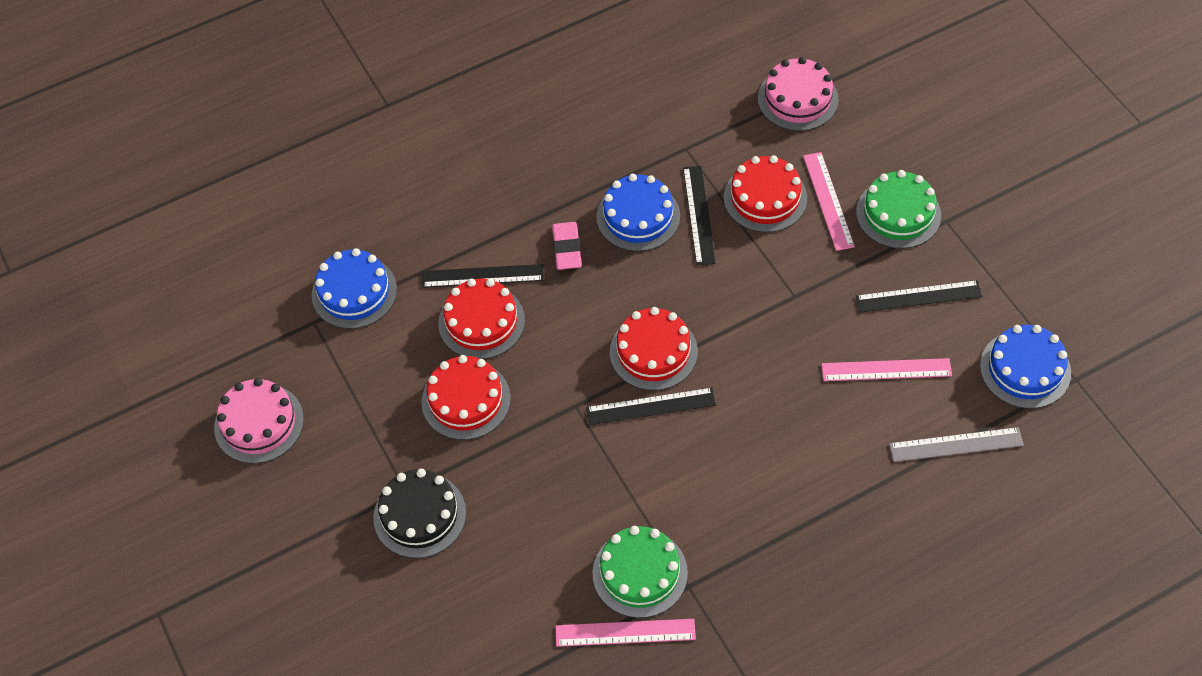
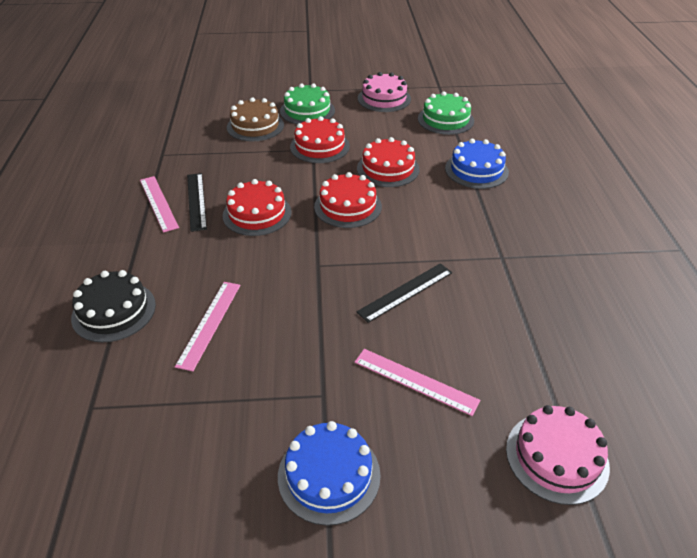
black ruler: [422,264,544,288] [586,388,716,425] [683,166,716,265] [856,280,983,313] = 4 -> [187,173,207,232] [357,263,452,323] = 2
blue cake: [312,248,397,329] [596,174,680,252] [980,325,1071,409] = 3 -> [278,421,381,526] [445,139,509,189] = 2
brown cake: none = 0 -> [227,97,284,141] = 1
grey ruler: [889,427,1024,462] = 1 -> none = 0
pink eraser: [552,222,582,270] = 1 -> none = 0

